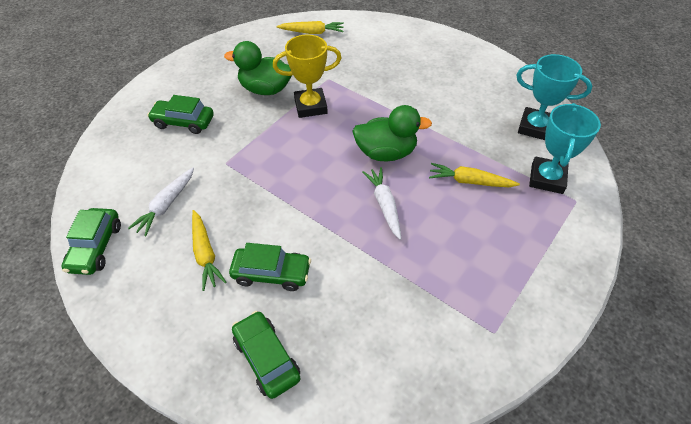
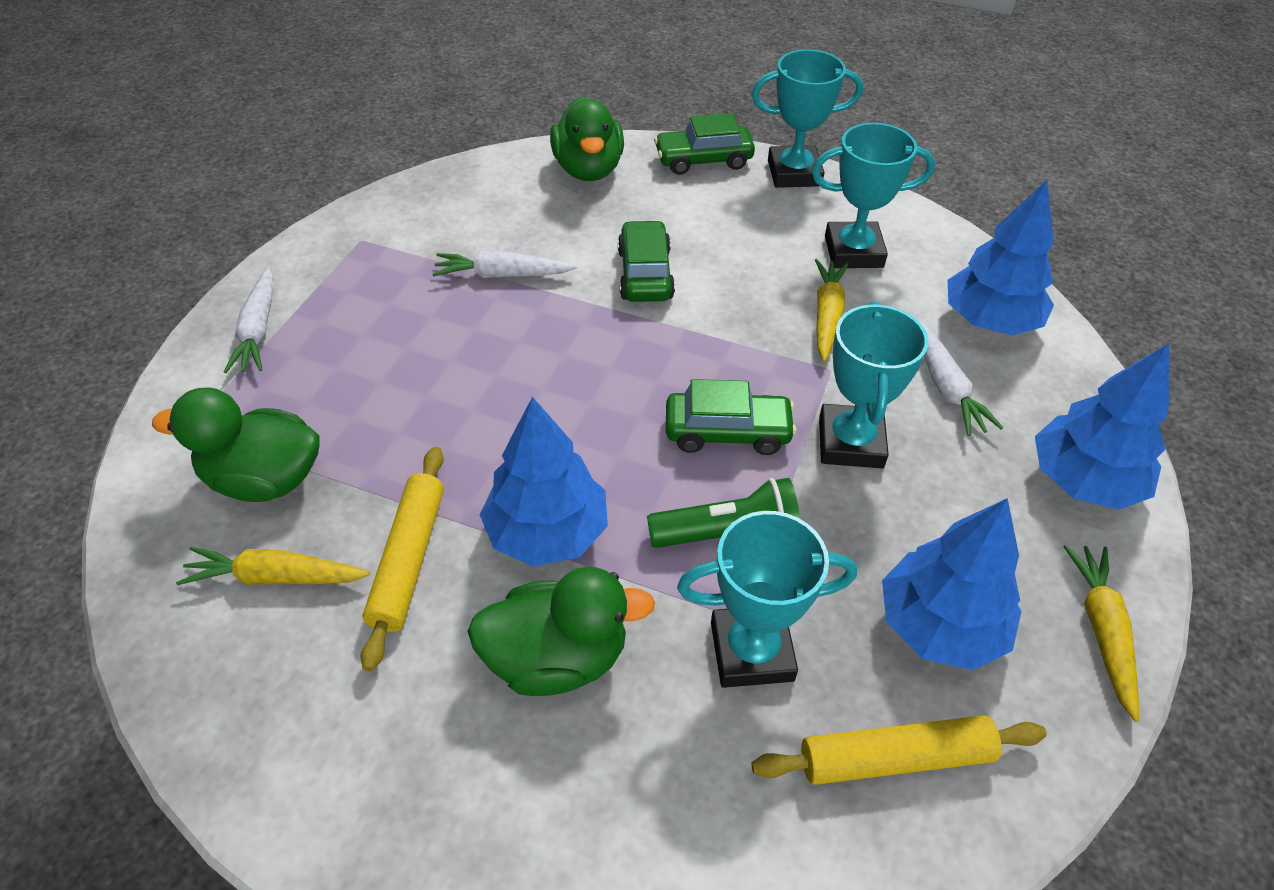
blue tree: none = 0 -> [480,397,608,567] [882,498,1021,670] [948,180,1054,335] [1035,344,1169,510] = 4
green car: [61,208,121,275] [147,95,214,134] [229,243,311,291] [232,311,301,399] = 4 -> [618,220,675,302] [654,113,755,175] [666,379,797,455] = 3
green duck: [224,41,292,95] [352,105,432,161] = 2 -> [152,387,320,502] [467,567,655,696] [550,97,624,181] = 3
green flashlight: none = 0 -> [647,478,800,548] = 1
turquoise trophy: [516,54,593,140] [529,103,601,194] = 2 -> [677,511,857,688] [751,49,863,188] [812,123,935,268] [819,301,928,468] = 4
white carrot: [128,167,194,236] [362,167,401,240] = 2 -> [224,267,274,373] [432,251,577,278] [921,323,1003,436] = 3
yellow rolling pin: none = 0 -> [361,446,444,671] [752,715,1047,785] = 2
yellow trophy: [273,34,341,118] = 1 -> none = 0

